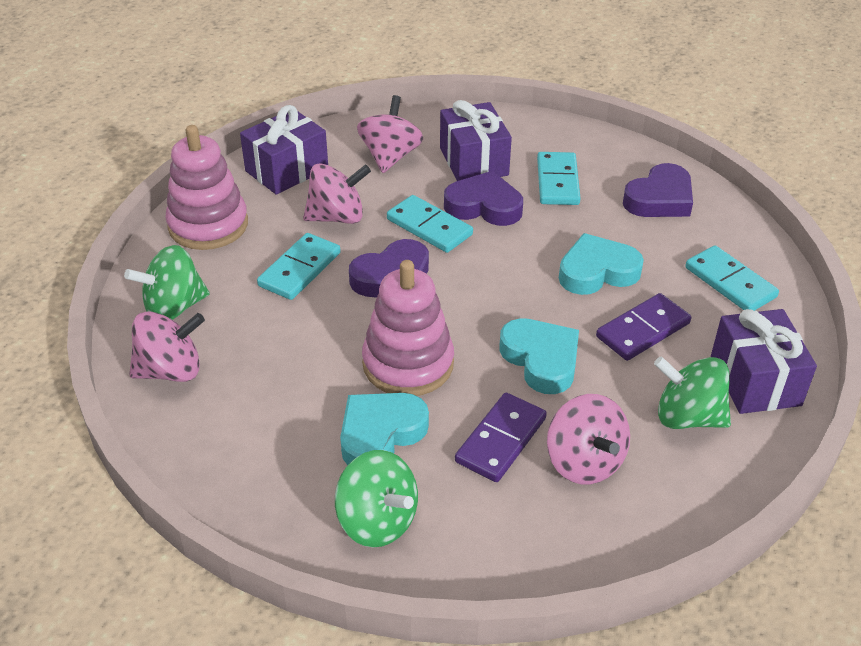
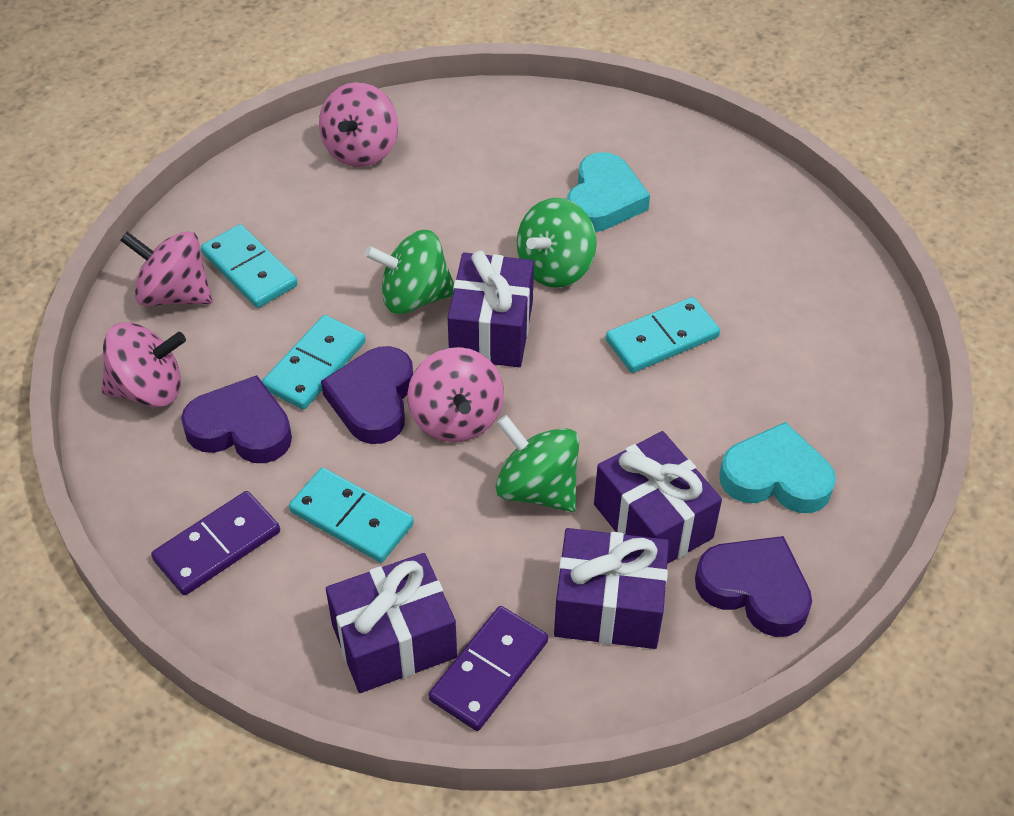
pink stacking toy: [165,125,248,250] [362,260,454,396] = 2 -> none = 0
purple gift: [240,105,328,195] [440,100,512,181] [711,309,817,414] = 3 -> [326,553,457,693] [448,250,534,367] [554,528,669,649] [594,431,722,564] = 4
turquoise heart: [340,393,429,465] [499,318,579,394] [559,233,644,295] = 3 -> [567,152,650,232] [719,422,836,513] = 2

